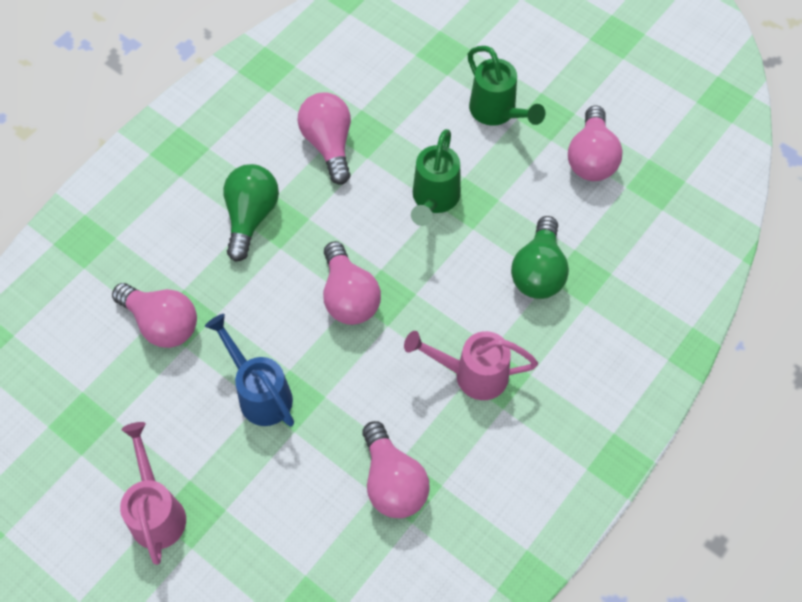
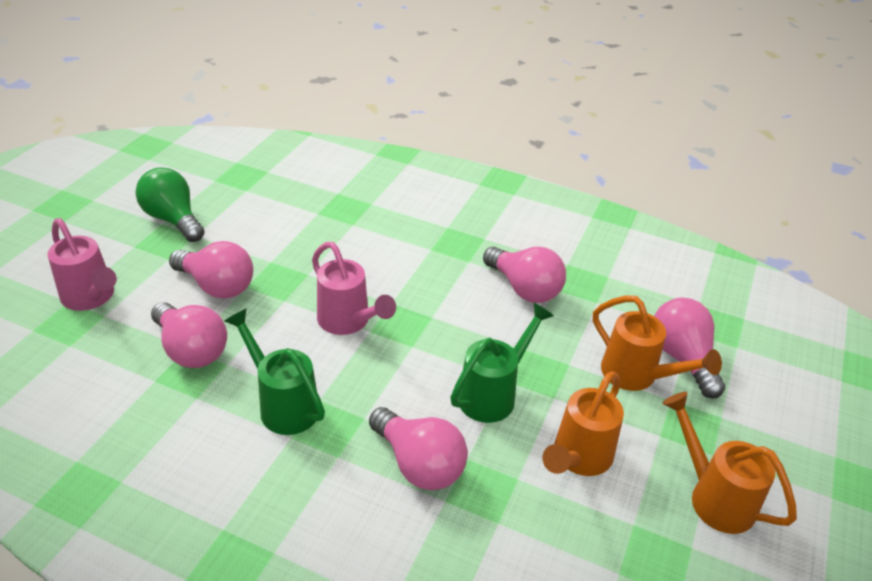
blue watering can: [205,314,294,427] = 1 -> none = 0
green light bulb: [223,164,279,262] [511,216,569,299] = 2 -> [136,167,205,242] = 1
orange watering can: none = 0 -> [542,371,624,476] [593,296,722,391] [662,392,797,534] = 3

